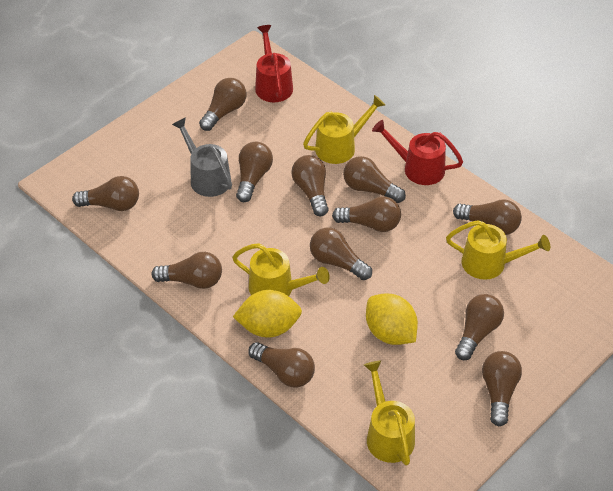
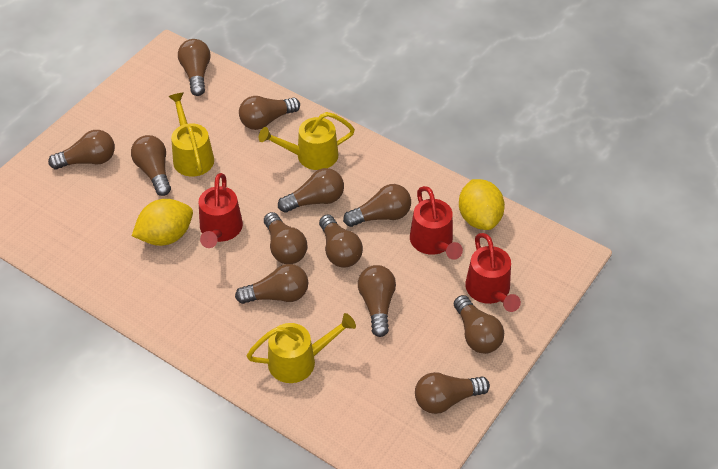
grey watering can: [172,117,232,197] = 1 -> none = 0
red watering can: [255,25,293,102] [372,120,463,185] = 2 -> [199,173,243,248] [410,186,463,260] [465,233,521,312] = 3
yellow watering can: [232,243,330,296] [303,95,385,164] [364,361,415,466] [446,220,550,280] = 4 -> [168,93,214,176] [246,313,356,383] [259,112,355,170] = 3

